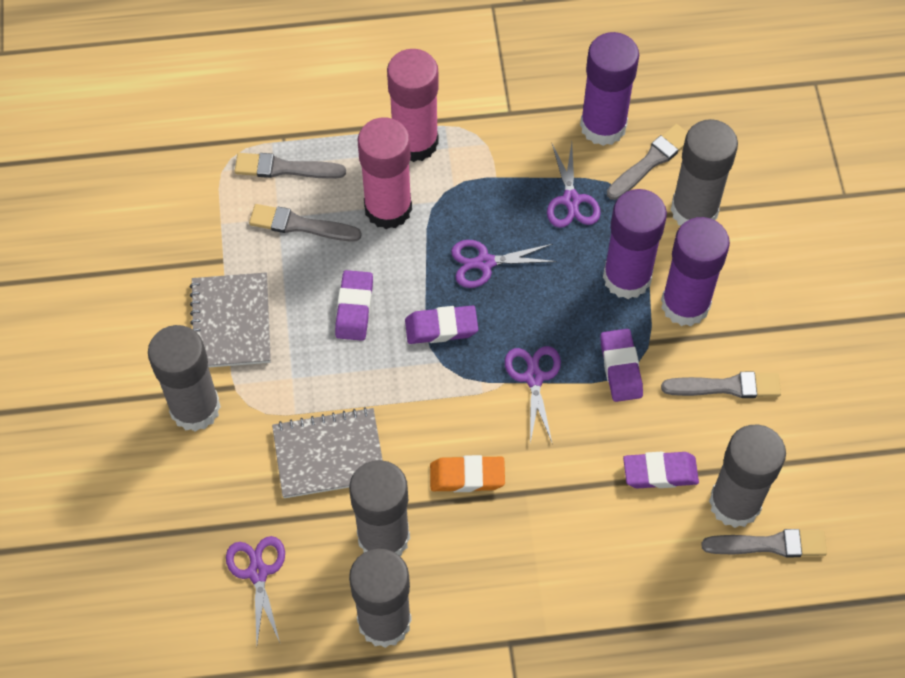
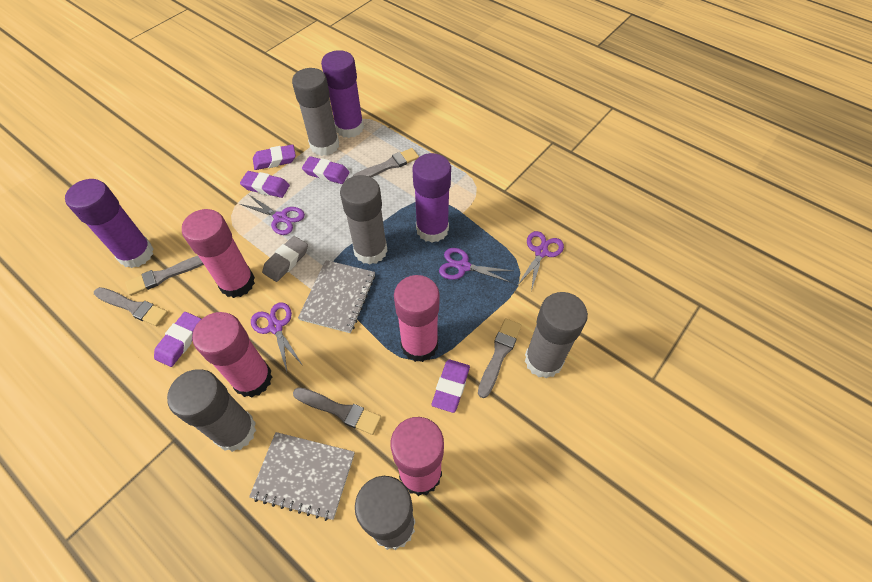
grey eraser: none = 0 -> [262,236,308,282] = 1
orange eraser: [430,455,505,492] = 1 -> none = 0
pink glue stick: [358,117,412,229] [387,49,439,162] = 2 -> [182,209,255,298] [192,312,272,398] [391,417,444,496] [394,275,439,362] = 4
purple eraser: [335,270,373,341] [405,306,478,344] [600,329,643,402] [623,452,699,488] = 4 -> [154,312,201,367] [240,171,290,198] [253,144,296,170] [302,156,350,184] [432,359,470,413] = 5

